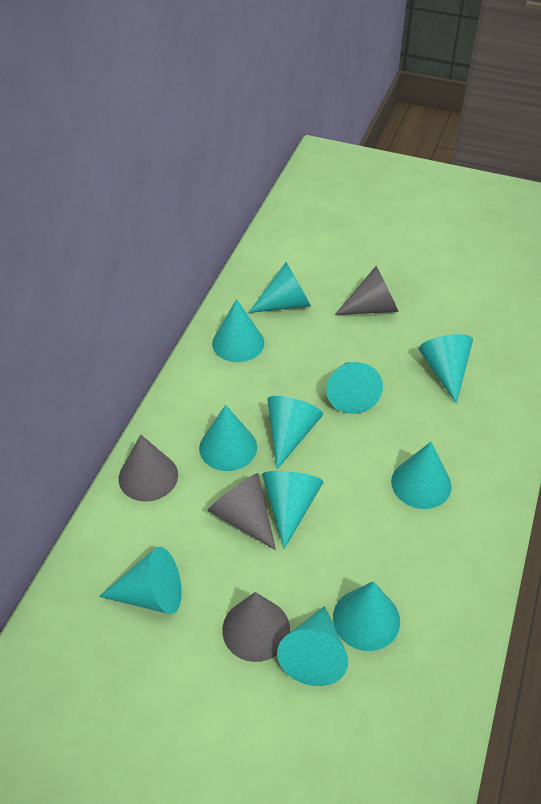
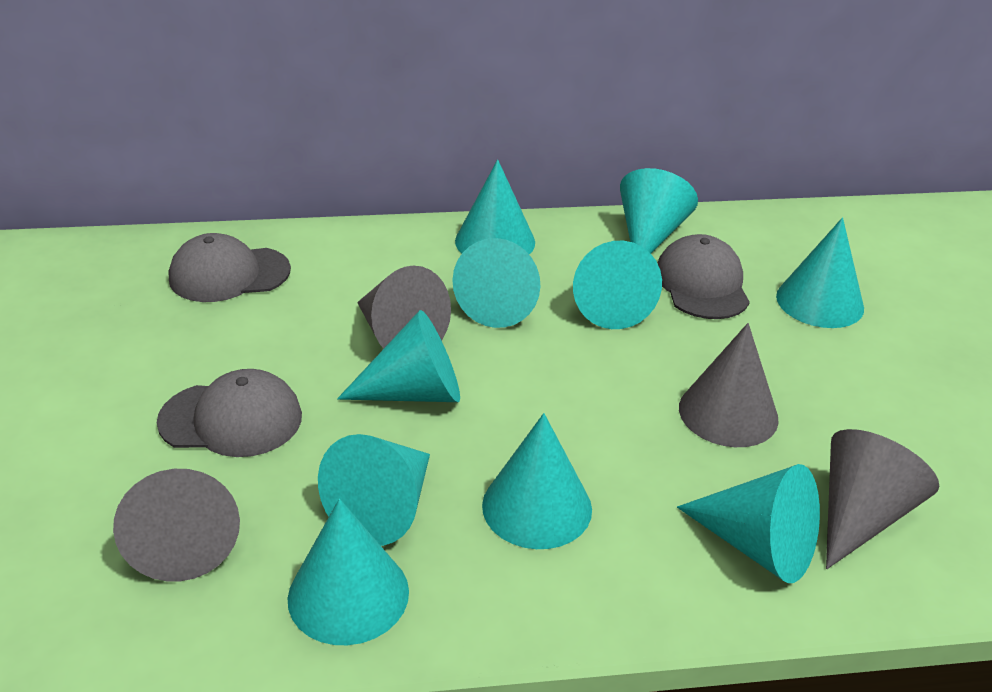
grey cap: none = 0 -> [157,369,302,457] [169,233,291,302] [658,234,750,319] = 3
turquoise cone: [99,547,182,614] [199,405,257,471] [212,299,264,362] [248,262,311,313] [262,471,323,549] [267,396,323,469] [277,606,348,686] [326,362,383,414] [333,581,400,651] [391,442,452,509] [419,334,473,403] = 11 -> [287,499,409,645] [318,434,430,546] [337,310,460,402] [452,238,540,328] [455,160,535,254] [482,413,592,549] [573,241,662,329] [620,168,698,253] [677,464,820,583] [776,218,864,328] = 10

